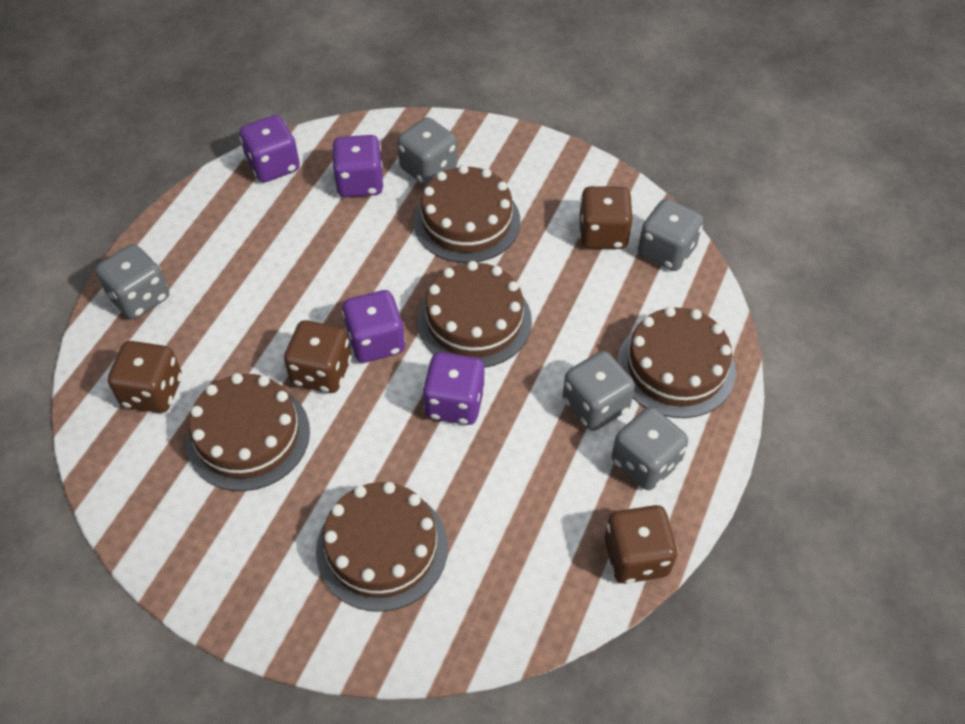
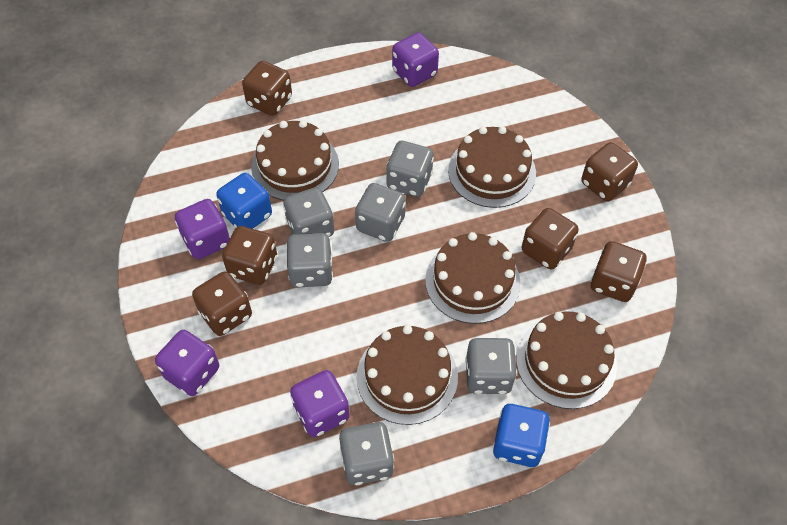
blue dice: none = 0 -> [216,173,272,229] [493,404,550,467] = 2
brown dice: [108,341,182,413] [284,320,352,393] [579,186,633,249] [605,505,678,584] = 4 -> [192,271,252,336] [222,226,277,285] [242,61,292,116] [522,208,579,269] [581,142,638,201] [591,241,647,302] = 6
grey dice: [95,244,169,319] [397,117,457,186] [563,351,635,431] [612,407,688,490] [638,199,703,271] = 5 -> [283,187,334,237] [286,233,333,288] [339,422,394,485] [355,183,406,242] [386,141,434,197] [465,338,517,394] = 6

